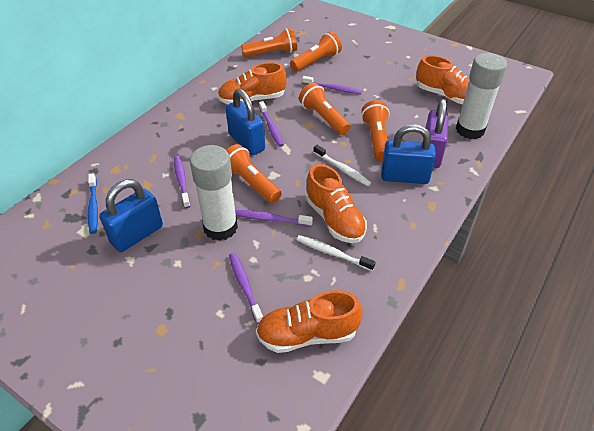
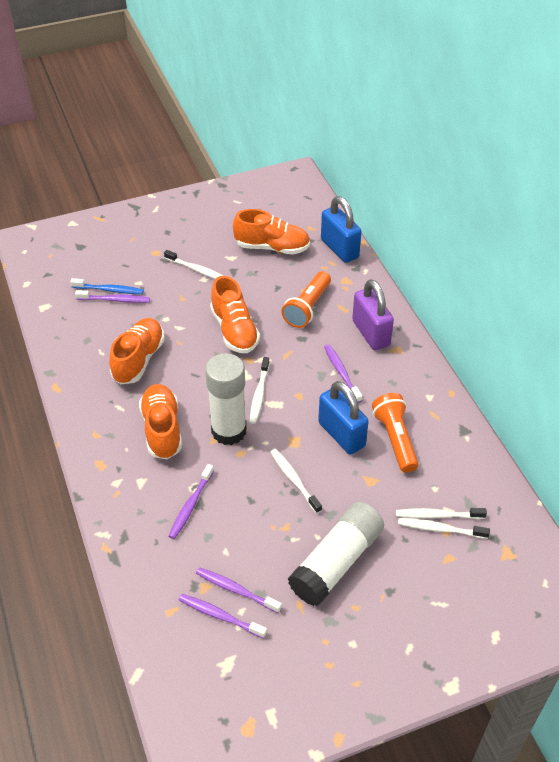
blue padlock: [99,180,163,252] [226,88,265,156] [381,124,436,184] = 3 -> [318,381,369,455] [321,196,361,263] = 2
orange flashlight: [226,144,282,203] [241,28,297,57] [290,32,342,72] [299,83,351,135] [361,100,390,161] = 5 -> [282,271,331,328] [372,393,418,473] = 2
white toothbrush: [297,235,376,271] [314,145,371,186] = 2 -> [164,250,223,279] [250,357,270,424] [270,449,322,514] [396,508,487,519] [398,518,490,539] = 5

